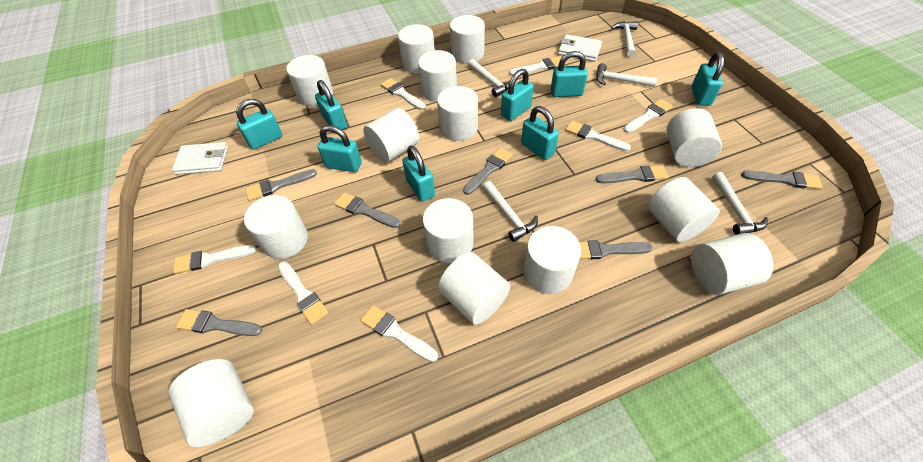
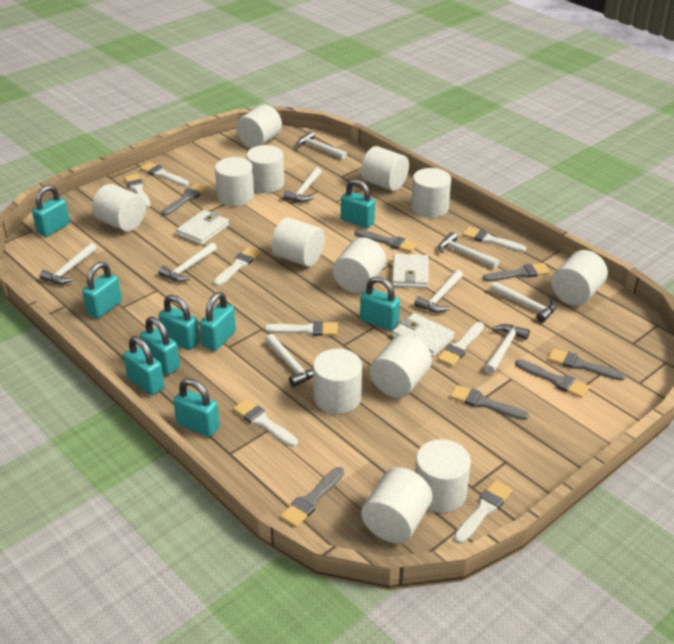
turquoise padlock: [236,99,283,150] [315,80,347,130] [318,125,362,172] [402,146,435,202] [501,69,534,121] [521,106,559,160] [551,51,588,97] [692,52,724,106] = 8 -> [32,185,70,237] [82,262,122,318] [123,336,164,395] [140,316,180,375] [159,295,200,350] [173,378,220,437] [200,292,236,351] [341,179,375,228] [360,276,400,330] = 9
white brush: [173,245,256,274] [278,261,329,325] [361,305,438,362] [381,78,426,110] [509,56,565,76] [565,120,631,152] [623,99,673,133] = 7 -> [124,174,151,208] [140,162,189,186] [213,247,261,286] [233,399,298,447] [264,321,338,336] [437,322,484,367] [454,480,512,544] [462,227,526,252] = 8
white cylinder: [169,359,254,447] [244,195,308,259] [286,55,333,106] [363,108,419,163] [398,24,435,73] [418,50,457,102] [423,198,474,263] [437,86,478,141] [438,252,510,325] [450,15,485,63] [523,226,581,294] [647,177,720,242] [667,108,722,167] [691,233,773,295] = 14 -> [92,184,146,232] [215,157,254,206] [236,104,282,148] [246,145,284,193] [271,217,325,267] [313,349,362,414] [333,237,386,293] [361,146,409,191] [361,467,433,543] [370,334,432,398] [411,168,451,218] [415,439,471,513] [551,250,608,306] = 13
white hammer: [468,59,511,97] [483,181,538,242] [596,63,657,87] [611,21,638,57] [712,172,768,235] = 5 -> [39,243,97,284] [159,242,217,282] [265,334,313,387] [283,167,322,202] [297,131,347,160] [414,269,463,313] [438,232,500,269] [484,324,530,374] [490,281,556,323] = 9
white wallet: [172,142,228,175] [558,34,602,62] = 2 -> [176,210,229,245] [392,254,428,288] [392,313,455,357] = 3

